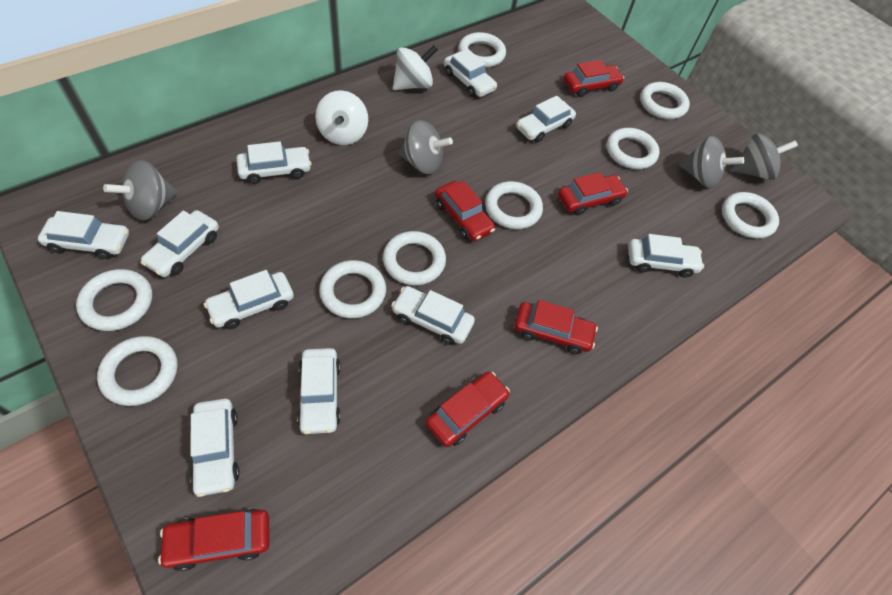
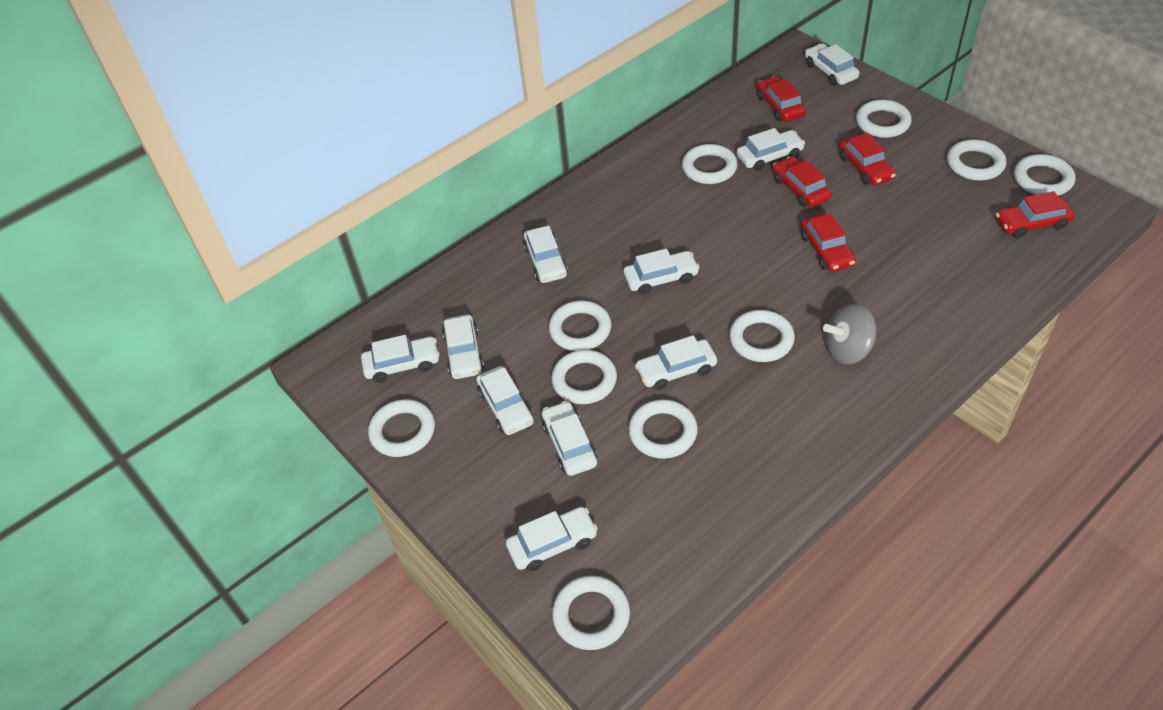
grey spinning top: [103,160,178,221] [399,120,453,174] [679,136,744,188] [731,133,798,180] = 4 -> [823,304,877,365] = 1
red car: [158,509,270,571] [426,371,510,447] [435,181,495,241] [514,300,598,354] [558,172,628,216] [563,60,624,97] = 6 -> [757,76,806,121] [773,157,832,207] [801,213,856,272] [839,133,896,185] [996,191,1075,238] = 5
white ring: [76,269,152,331] [97,336,178,406] [319,260,386,318] [383,231,446,285] [458,32,506,68] [485,181,543,229] [607,128,660,169] [640,82,690,119] [722,192,779,239] = 9 -> [368,399,435,457] [549,301,611,351] [551,350,617,404] [552,575,630,650] [628,399,698,459] [682,144,738,184] [729,310,795,362] [856,99,912,138] [947,139,1006,181] [1014,154,1076,196] = 10
white spinning top: [315,90,368,145] [393,45,438,90] = 2 -> none = 0

